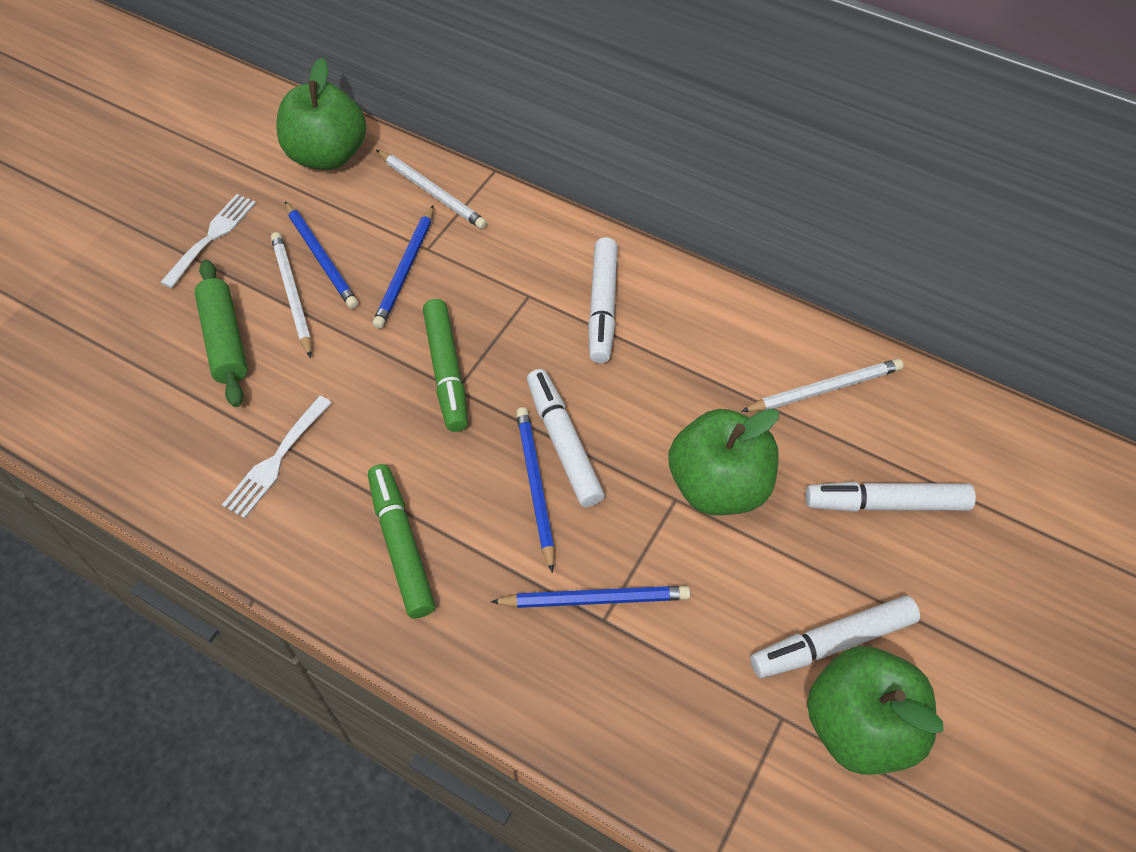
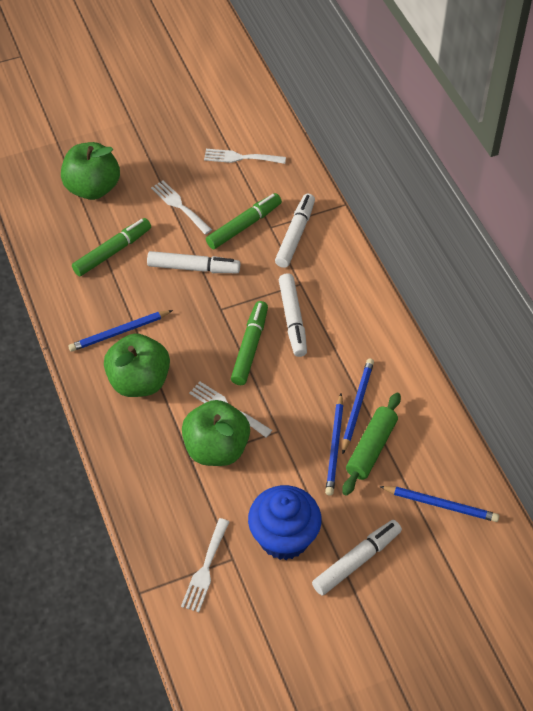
blue cupcake: none = 0 -> [248,485,322,560] = 1
green marker: [368,464,435,619] [423,299,468,432] = 2 -> [72,218,151,276] [206,193,282,249] [231,301,268,385] = 3
white fork: [160,194,256,288] [222,396,332,518] = 2 -> [151,181,212,235] [181,518,229,612] [189,381,272,438] [204,149,286,164] = 4
white pencil: [271,232,312,358] [376,150,487,229] [741,359,903,412] = 3 -> none = 0

